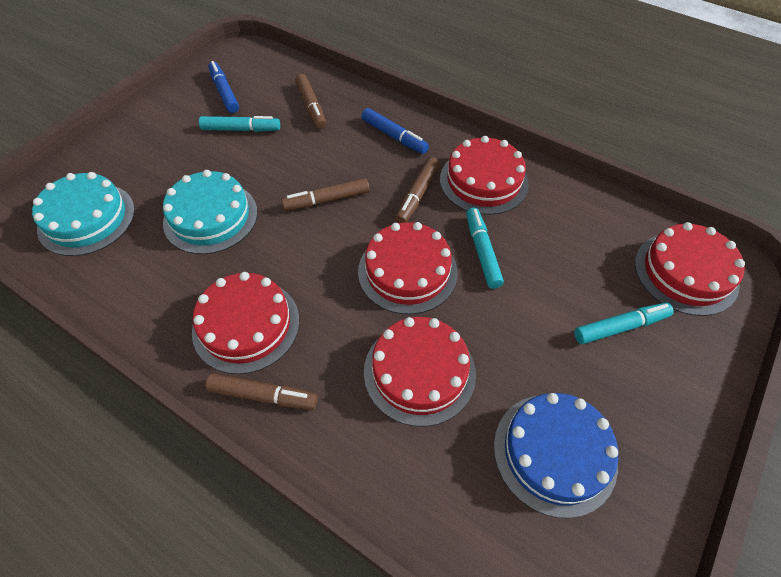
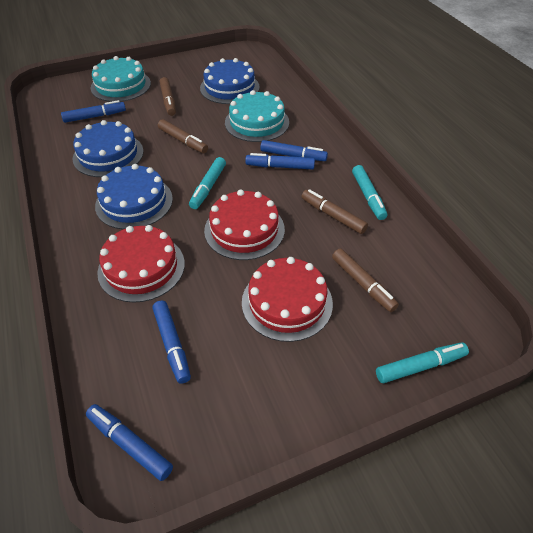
blue cake: [494,393,618,518] = 1 -> [73,120,144,177] [95,164,173,229] [200,58,260,104] = 3
blue marker: [208,61,239,113] [362,108,429,154] = 2 -> [61,100,126,123] [86,404,173,481] [152,301,191,384] [245,153,315,170] [260,140,328,161] = 5
red cake: [192,272,299,374] [358,222,458,314] [364,317,476,427] [440,136,529,215] [635,222,745,316] = 5 -> [97,225,185,303] [204,189,285,260] [242,257,333,342] = 3

